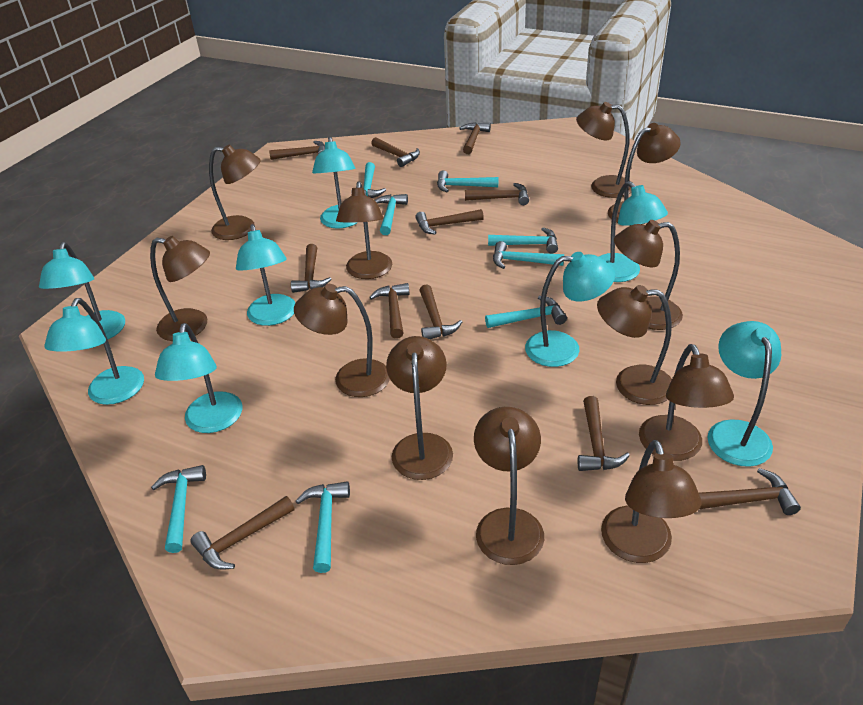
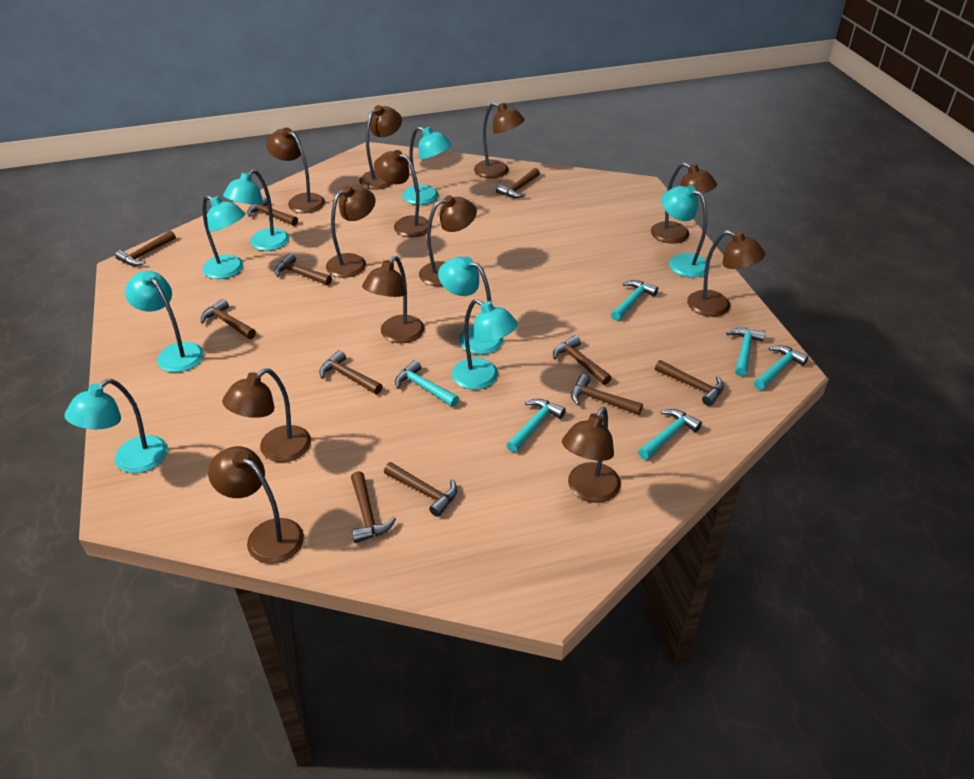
turquoise hammer: [151,465,206,553] [296,481,350,573] [351,162,386,198] [375,194,408,235] [437,171,498,192] [485,296,567,328] [488,228,558,254] [493,241,564,269] = 8 -> [395,360,459,407] [507,399,566,453] [611,280,658,321] [638,409,702,460] [726,328,765,377] [754,345,809,390] = 6

